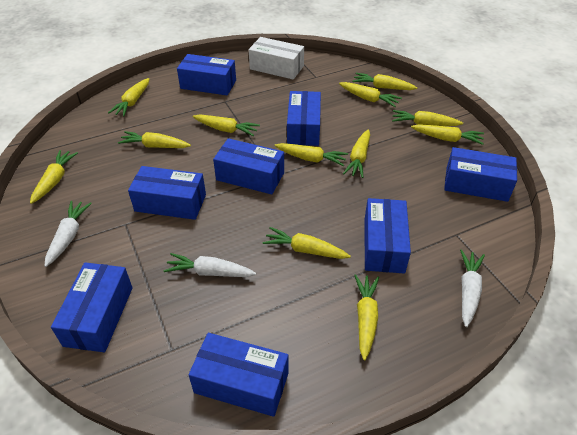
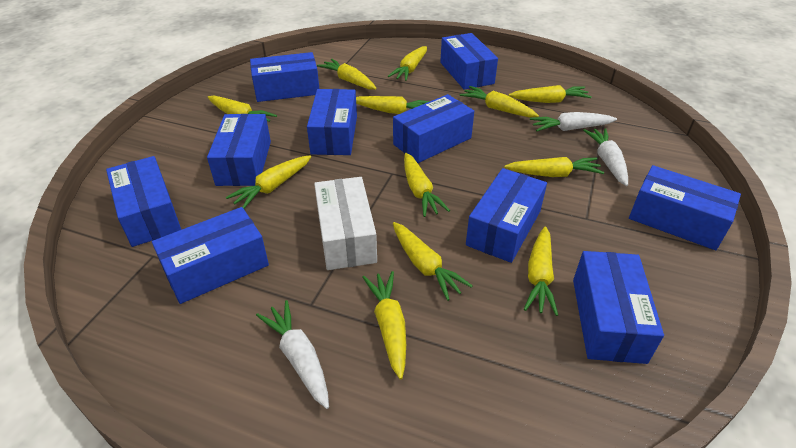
blue box: [51,262,133,352] [128,166,206,220] [177,54,236,95] [189,333,288,417] [213,138,284,195] [287,91,321,146] [364,198,411,274] [444,147,517,202] = 8 -> [106,156,181,247] [152,207,269,304] [207,114,271,186] [250,52,319,102] [307,89,357,155] [393,94,474,163] [440,33,498,90] [466,168,547,263] [573,251,664,364] [629,165,741,250] = 10

